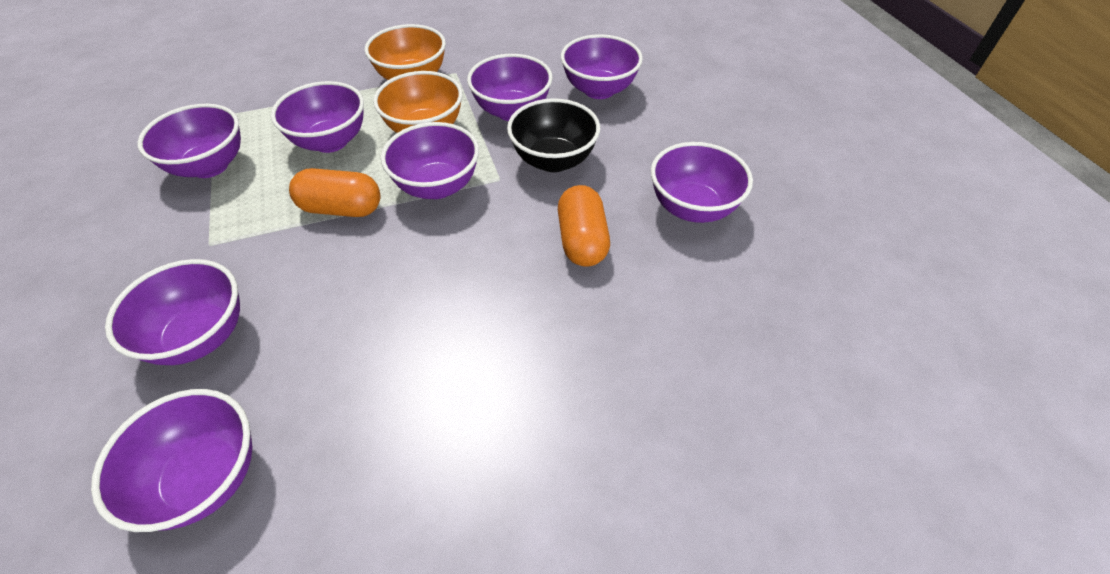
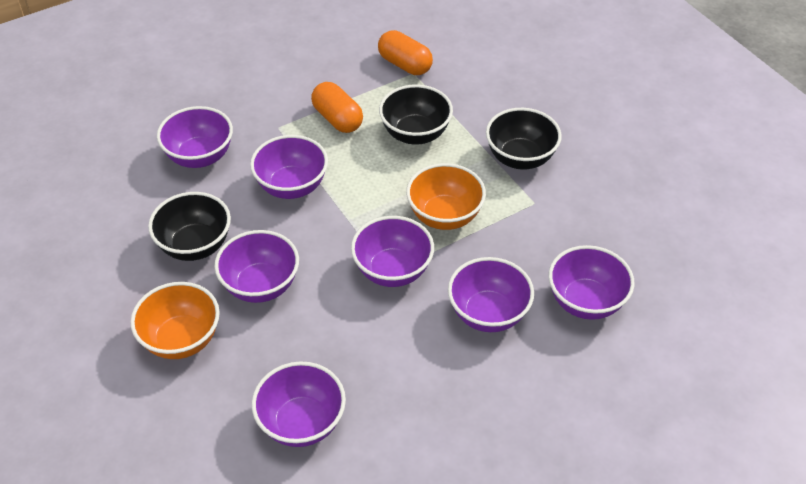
black bowl: [507,98,600,172] = 1 -> [148,192,231,261] [379,85,453,145] [486,108,562,170] = 3
purple bowl: [91,389,253,532] [105,259,240,365] [137,104,241,178] [271,81,364,153] [381,122,479,199] [467,54,553,121] [561,34,643,99] [651,142,753,223] = 8 -> [157,106,233,168] [214,230,299,303] [250,135,328,199] [252,361,346,447] [351,216,434,287] [448,257,534,332] [548,245,635,320] = 7

